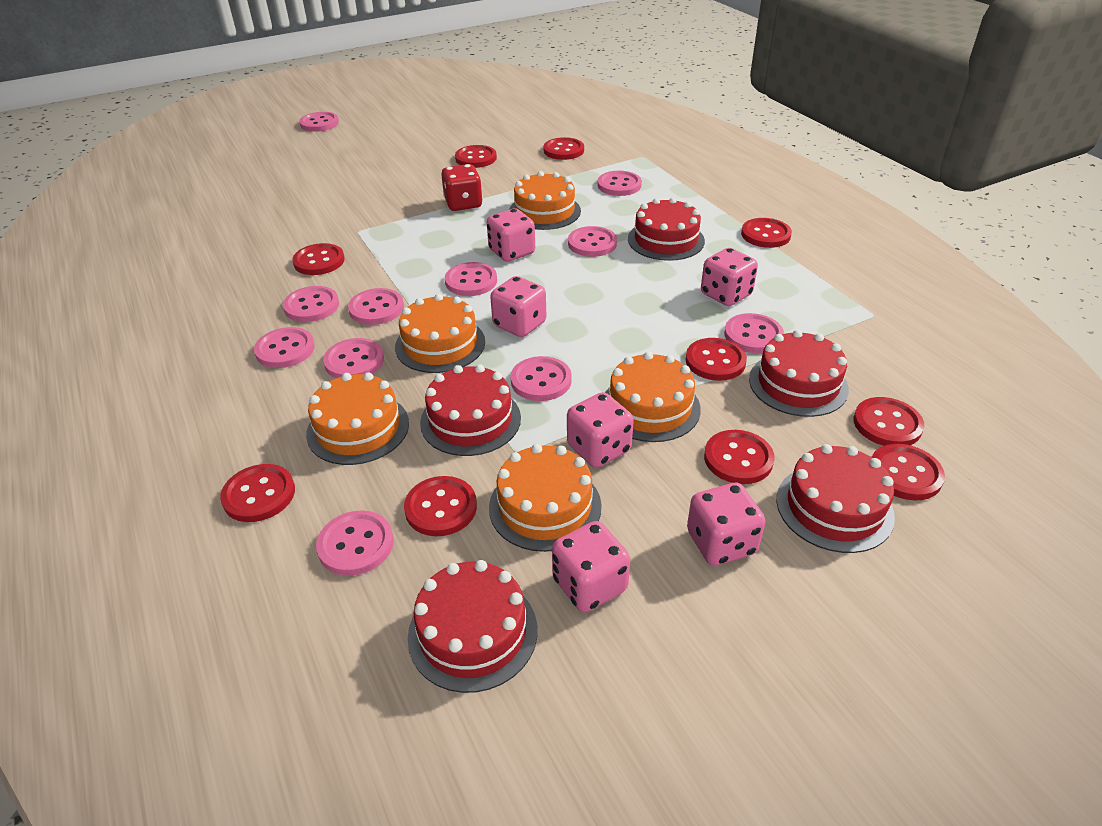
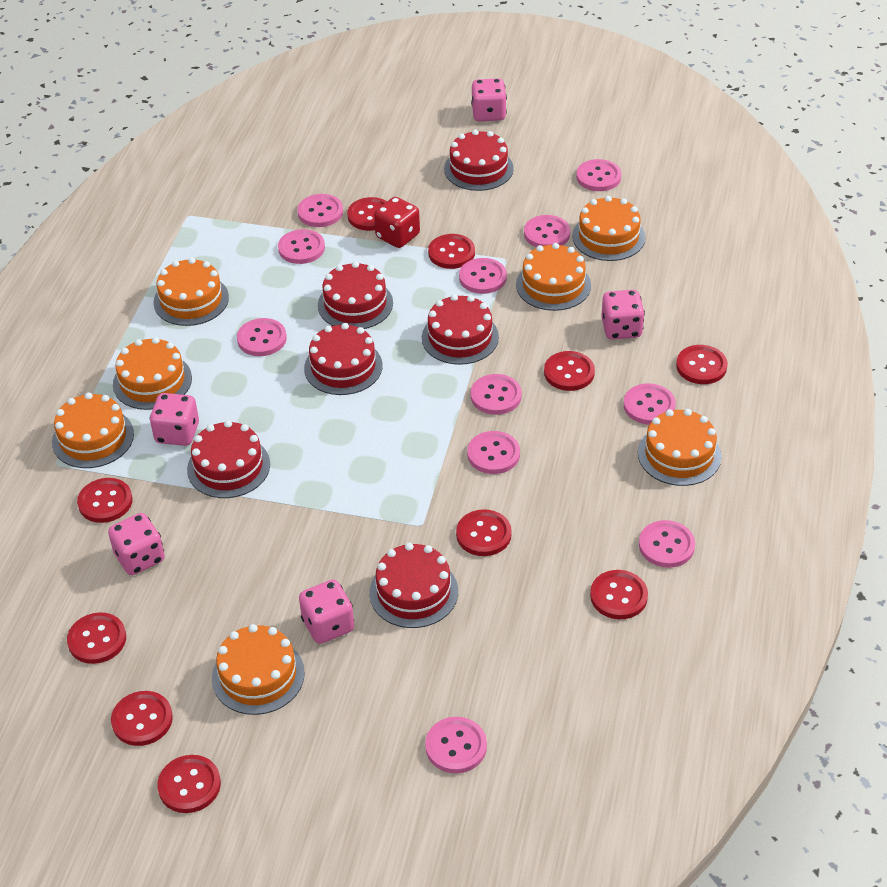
orange cake: [306,372,409,465] [395,294,485,373] [489,444,602,552] [509,171,581,230] [605,352,701,442] = 5 -> [52,392,134,468] [113,337,192,410] [154,258,229,326] [212,624,305,715] [516,243,591,311] [572,196,645,261] [638,409,721,486] = 7
pink dice: [487,208,535,262] [490,276,546,337] [552,521,630,612] [567,392,634,468] [687,483,765,566] [701,248,758,306] = 6 -> [108,513,165,575] [150,393,199,446] [299,579,354,644] [471,78,507,121] [601,290,645,339] = 5
red cake: [408,560,537,693] [420,364,521,456] [628,197,705,261] [749,330,849,417] [777,444,895,553] = 5 -> [187,420,270,498] [304,323,383,395] [318,261,393,329] [369,543,458,628] [422,294,499,365] [444,129,514,191] = 6

